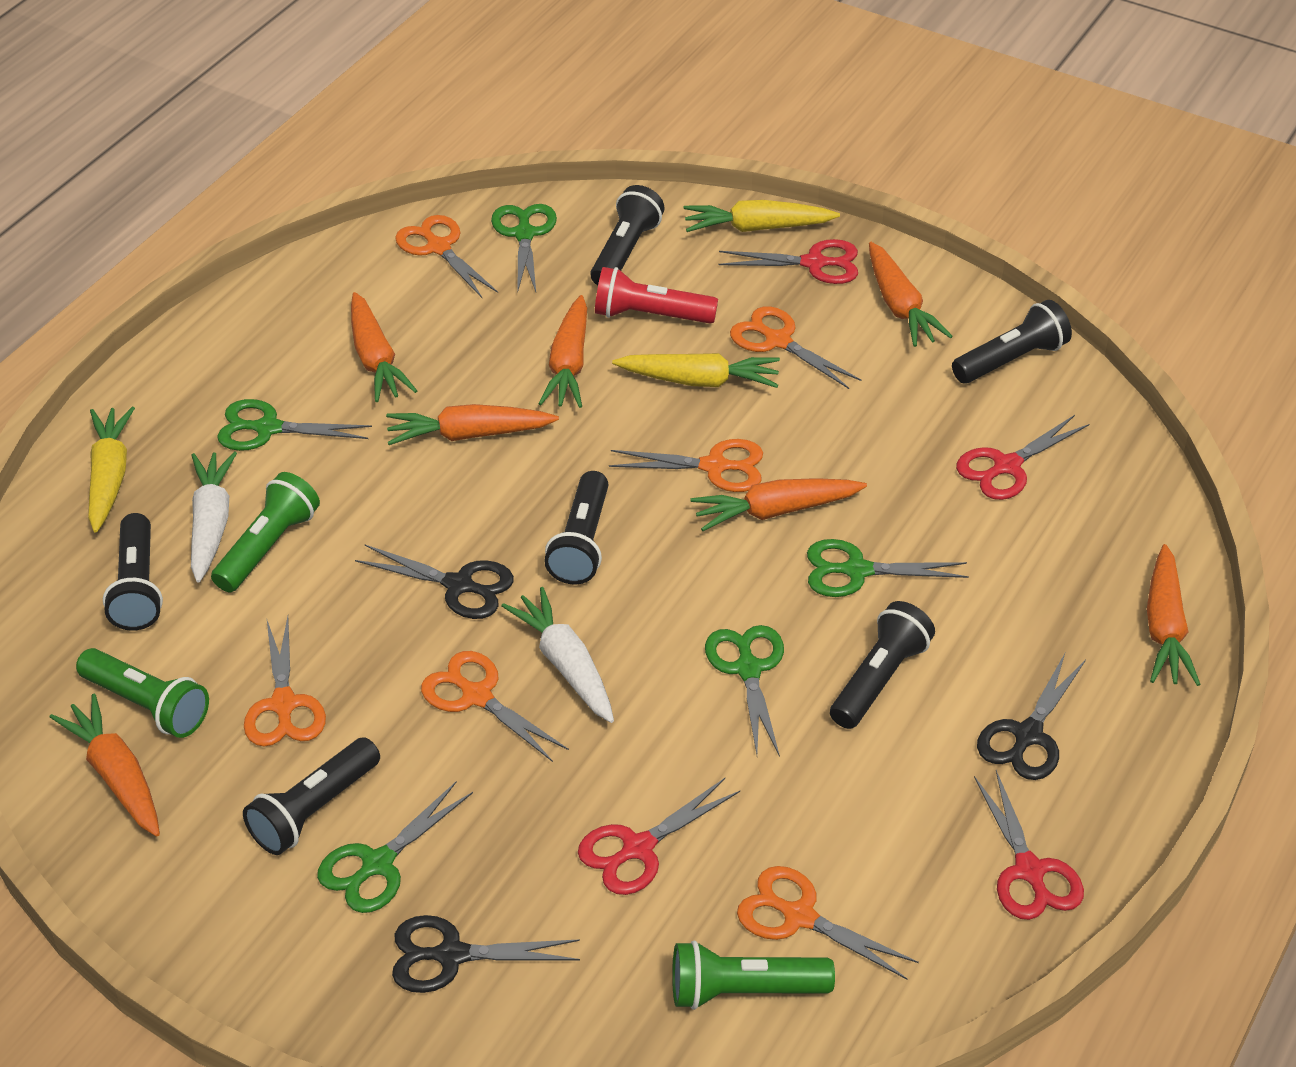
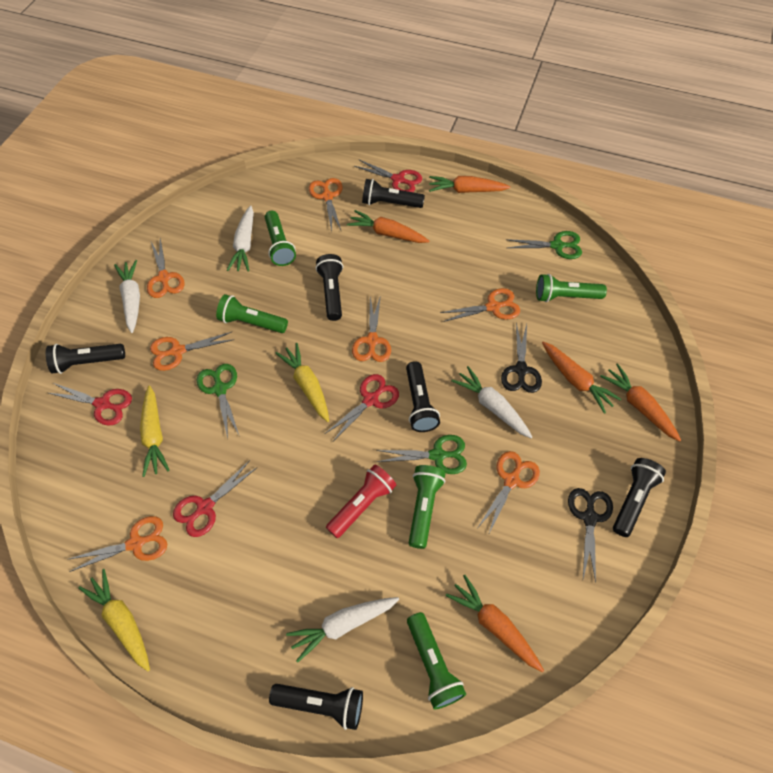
black scissors: [355,544,514,619] [392,915,580,993] [977,654,1086,780] = 3 -> [501,323,542,393] [568,488,613,583] = 2
green flashlight: [76,648,209,738] [211,472,320,592] [672,941,835,1010] = 3 -> [216,294,288,333] [265,211,296,266] [407,612,466,710] [409,465,446,549] [536,274,607,302] = 5
green scissors: [217,399,372,451] [317,782,473,913] [491,204,557,293] [705,625,784,757] [807,539,969,597] = 5 -> [197,364,239,438] [376,435,467,474] [506,231,582,259] = 3
orange carrot: [50,694,160,837] [351,292,417,402] [386,404,559,445] [538,295,587,408] [690,478,867,531] [869,242,953,347] [1147,544,1201,686] = 7 -> [347,210,429,243] [429,176,511,193] [446,574,544,672] [542,342,621,414] [600,364,681,442] = 5
orange scissors: [244,616,326,747] [395,215,498,298] [421,651,569,762] [609,439,763,492] [730,306,862,389] [737,866,919,980] = 6 -> [67,516,167,572] [147,238,185,298] [150,332,234,371] [309,178,343,232] [352,295,391,362] [440,288,520,322] [478,451,540,535] = 7
white carrot: [191,451,237,583] [502,587,614,723] = 2 -> [114,260,140,333] [227,205,254,272] [286,597,399,662] [451,366,532,438] = 4

